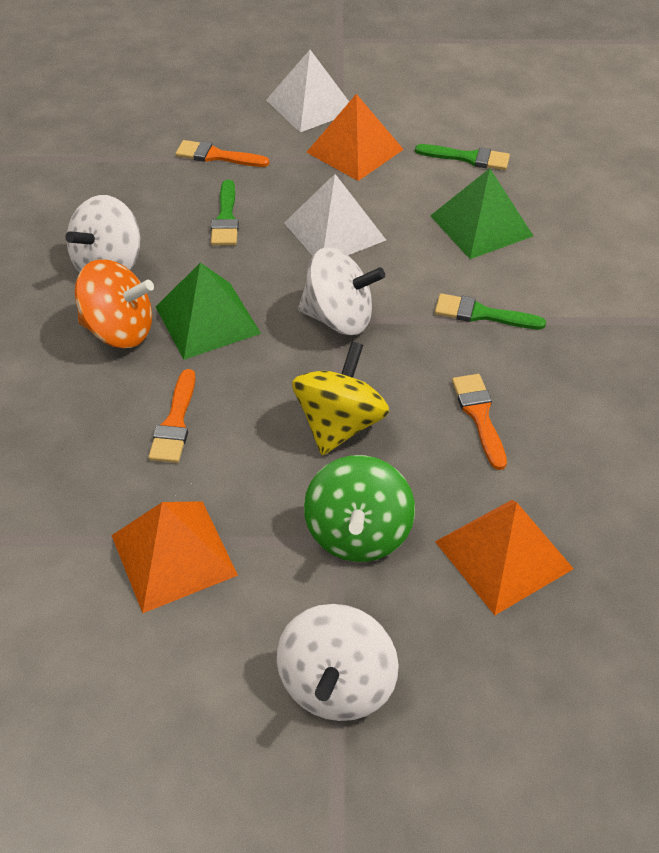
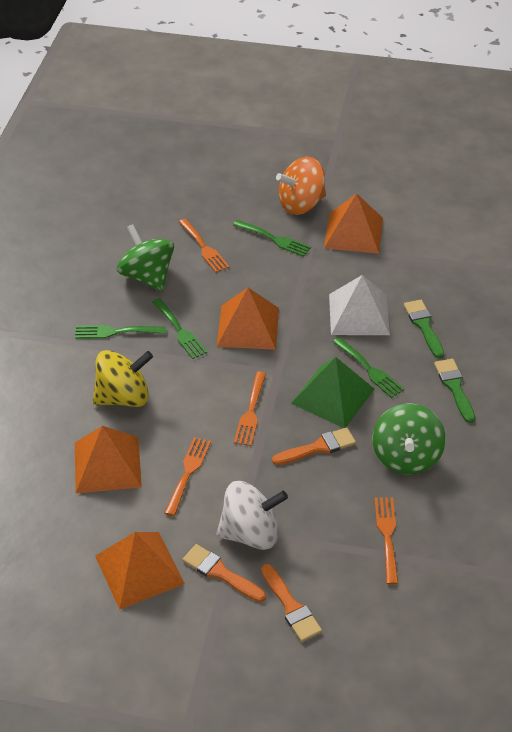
green brush: [211,179,239,245] [415,144,510,170] [435,293,546,329] = 3 -> [404,300,444,358] [434,359,475,423] = 2
green fork: none = 0 -> [75,325,166,339] [152,298,207,359] [233,220,311,257] [333,337,404,398] = 4
green pyramid: [156,263,261,360] [430,168,533,259] = 2 -> [291,357,375,428] = 1
green spinning top: [304,455,415,562] = 1 -> [117,224,174,291] [373,404,446,475] = 2
orange fork: none = 0 -> [164,437,211,516] [179,218,229,273] [234,371,266,446] [374,498,398,585] = 4
orange pyramid: [111,501,238,613] [306,94,404,181] [435,500,574,615] = 3 -> [75,426,142,493] [95,532,185,610] [217,288,279,350] [324,194,383,254] = 4
white pyramid: [266,50,349,132] [284,174,386,256] = 2 -> [329,275,390,335] = 1
white spinning top: [65,195,140,273] [276,604,399,721] [298,247,385,335] = 3 -> [216,481,288,550] = 1

